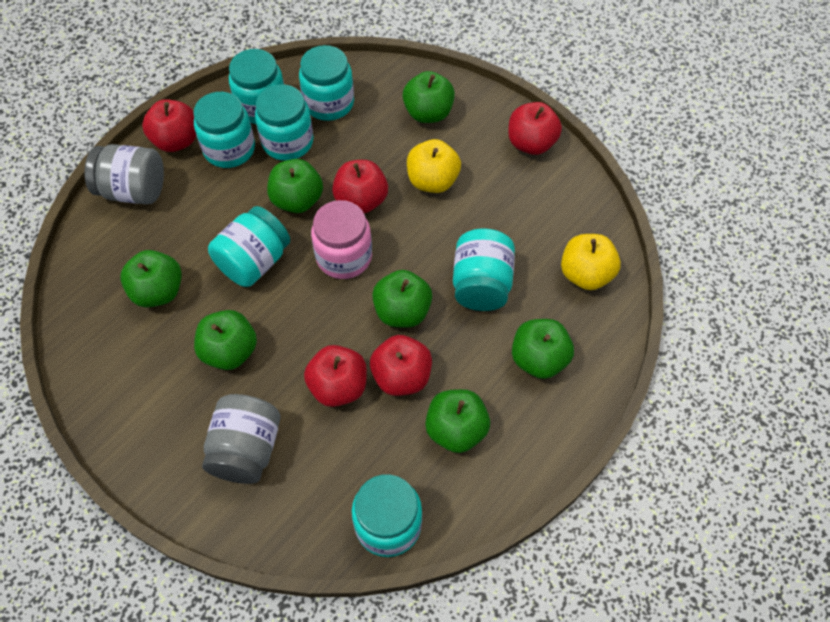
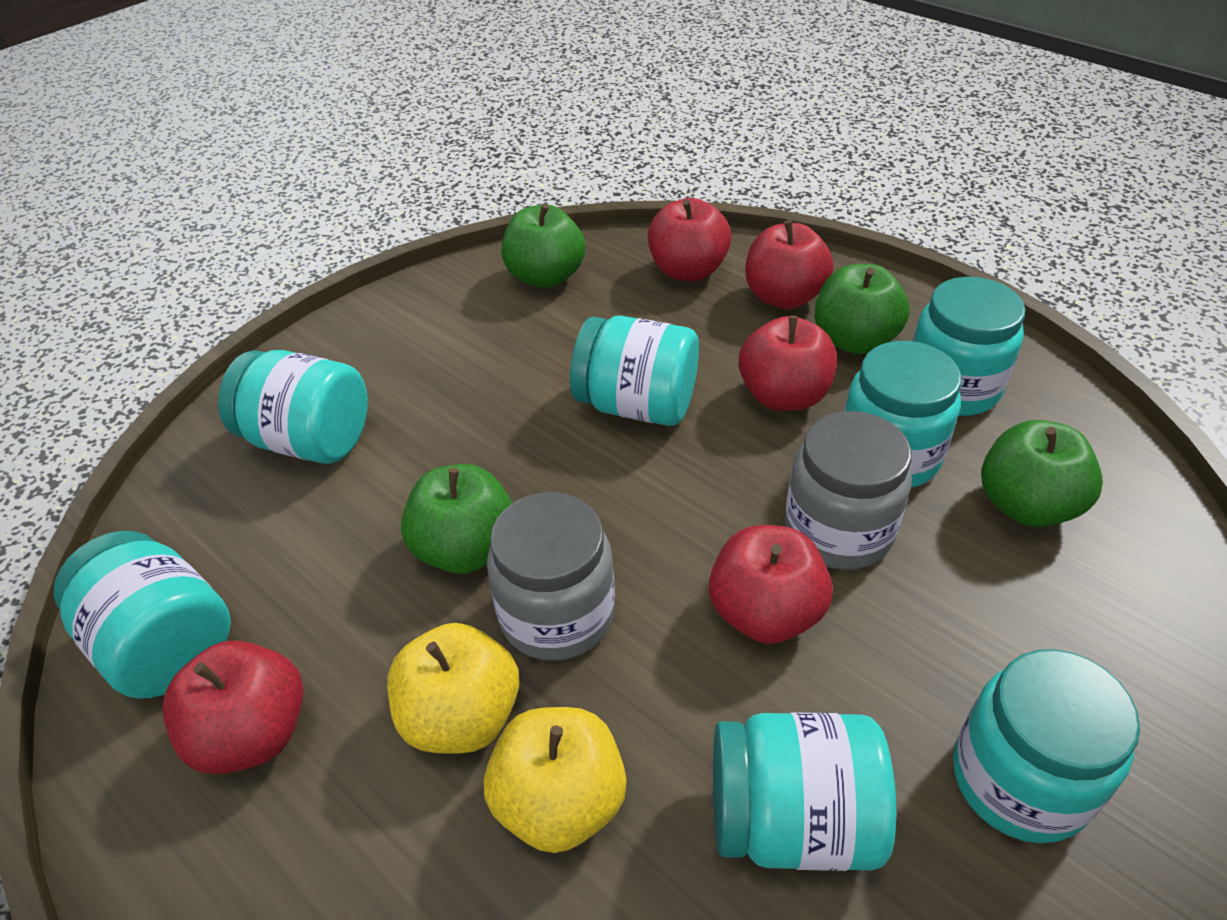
green apple: [120,250,182,307] [194,310,257,370] [267,159,323,213] [372,270,432,328] [403,71,455,123] [425,389,490,453] [512,319,574,379] = 7 -> [401,464,512,574] [502,204,585,288] [815,264,910,354] [981,420,1103,527] = 4
pink jar: [311,200,372,279] = 1 -> none = 0

